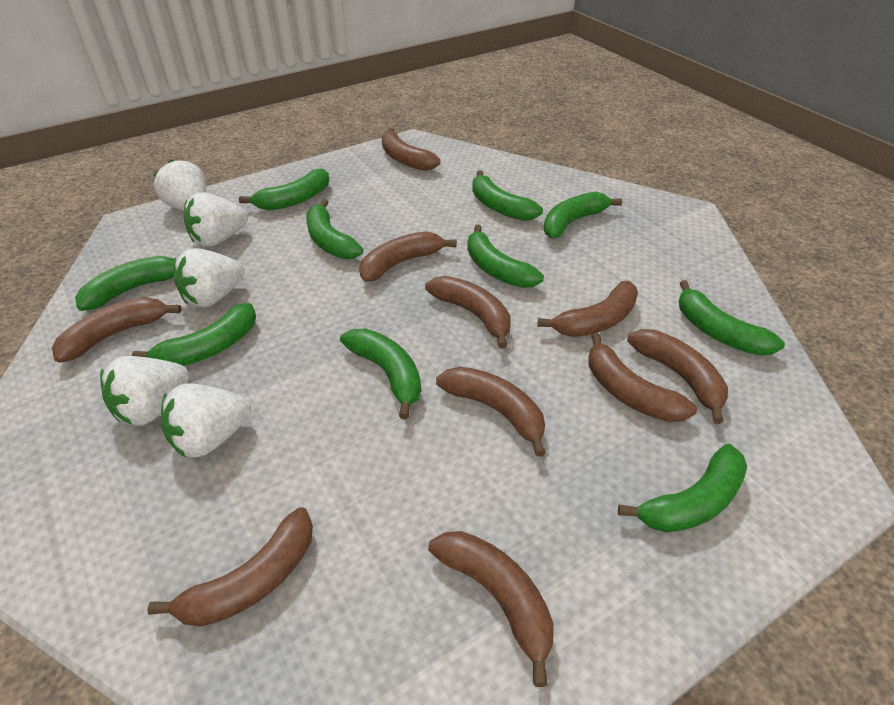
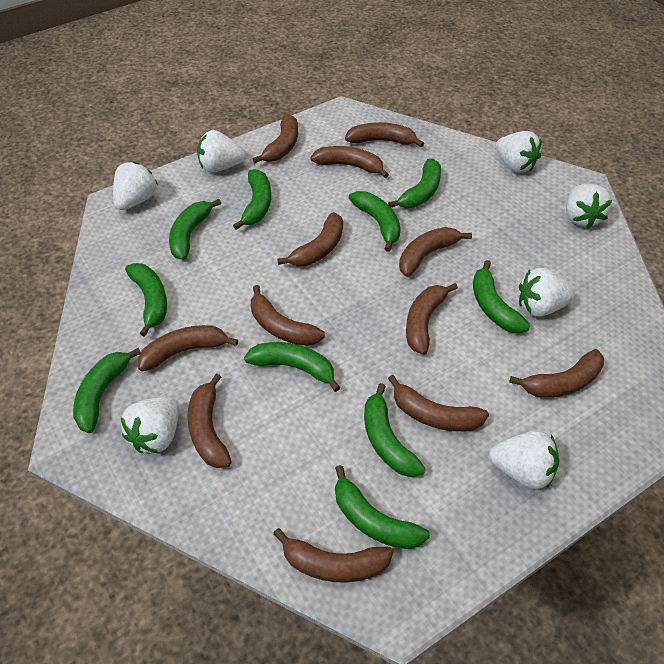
brown banana: [52,297,182,363] [147,507,313,627] [359,231,457,282] [382,128,441,171] [425,276,511,349] [428,531,554,687] [436,367,546,457] [538,281,638,337] [589,333,697,422] [627,329,728,424] = 10 -> [138,325,238,372] [187,373,232,468] [251,285,325,346] [253,114,298,163] [273,528,394,583] [277,212,343,266] [310,146,389,178] [345,122,424,147] [388,375,489,431] [399,227,472,277] [406,283,458,355] [509,349,604,398] = 12
white strawberry: [100,356,189,426] [154,160,206,211] [161,383,251,457] [173,248,245,308] [184,192,248,247] = 5 -> [113,162,158,210] [121,397,179,453] [197,130,246,172] [489,430,559,489] [495,131,542,173] [519,268,575,317] [566,184,612,228] = 7

